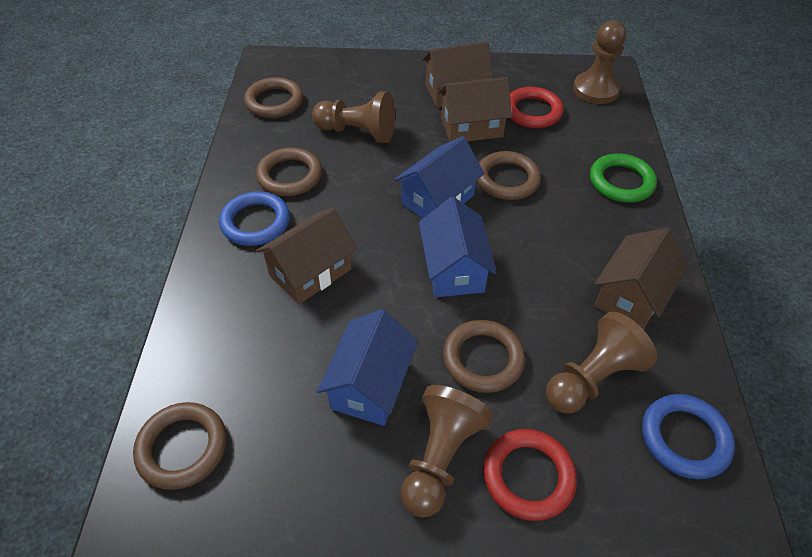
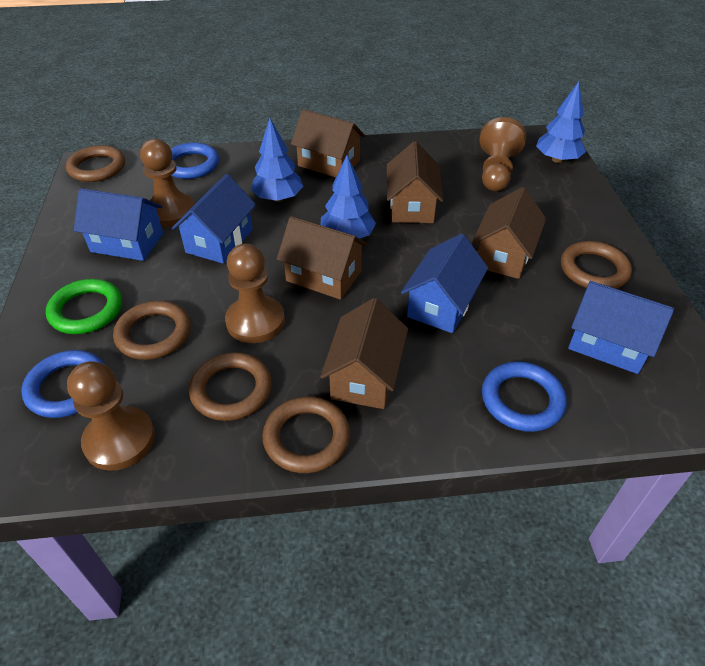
blue house: [317,309,418,426] [394,136,485,218] [419,197,497,297] = 3 -> [74,188,163,261] [172,174,256,264] [401,234,488,333] [568,281,674,374] = 4
blue ring: [219,191,290,246] [642,394,735,479] = 2 -> [21,350,105,418] [171,143,219,179] [482,362,567,432] = 3
blue tree: none = 0 -> [251,118,303,202] [320,155,376,238] [536,82,586,163] = 3
brown house: [256,208,357,304] [422,41,493,107] [438,77,512,142] [594,228,689,330] = 4 -> [277,216,368,300] [291,109,365,177] [320,298,408,409] [387,141,443,223] [472,187,546,279] = 5
red ring: [483,429,577,521] [510,87,564,128] = 2 -> none = 0

